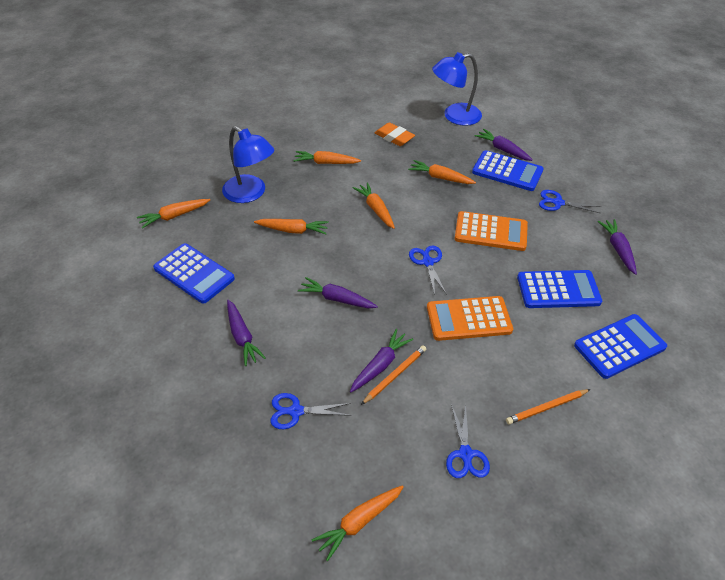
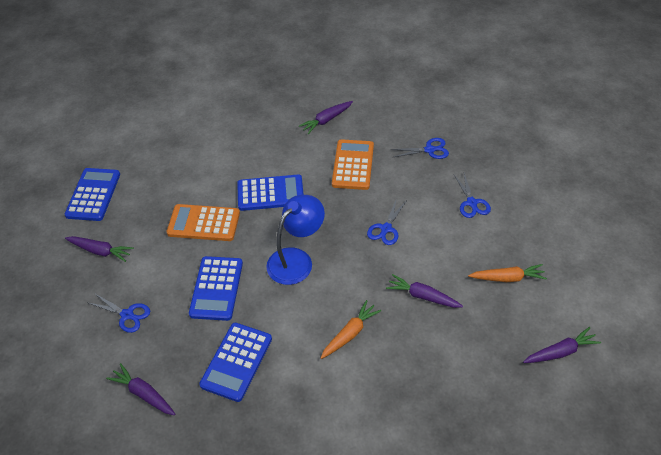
blue lamp: [222,126,274,203] [432,52,482,126] = 2 -> [266,195,325,285] = 1
orange carrot: [137,199,210,229] [254,219,329,234] [293,151,361,164] [311,485,404,561] [353,182,395,229] [408,160,476,184] = 6 -> [321,300,381,359] [468,264,547,282] = 2
orange eraser: [375,122,415,146] = 1 -> none = 0
orange pencil: [361,345,426,405] [506,389,591,425] = 2 -> none = 0

